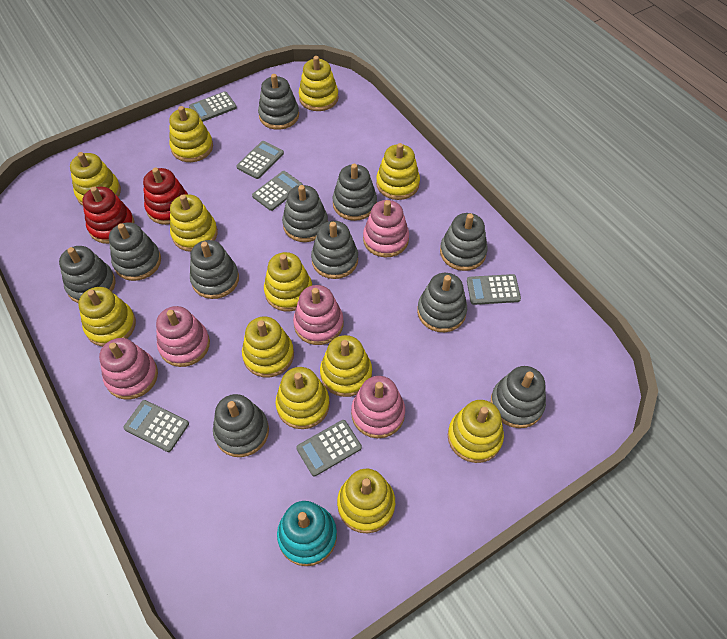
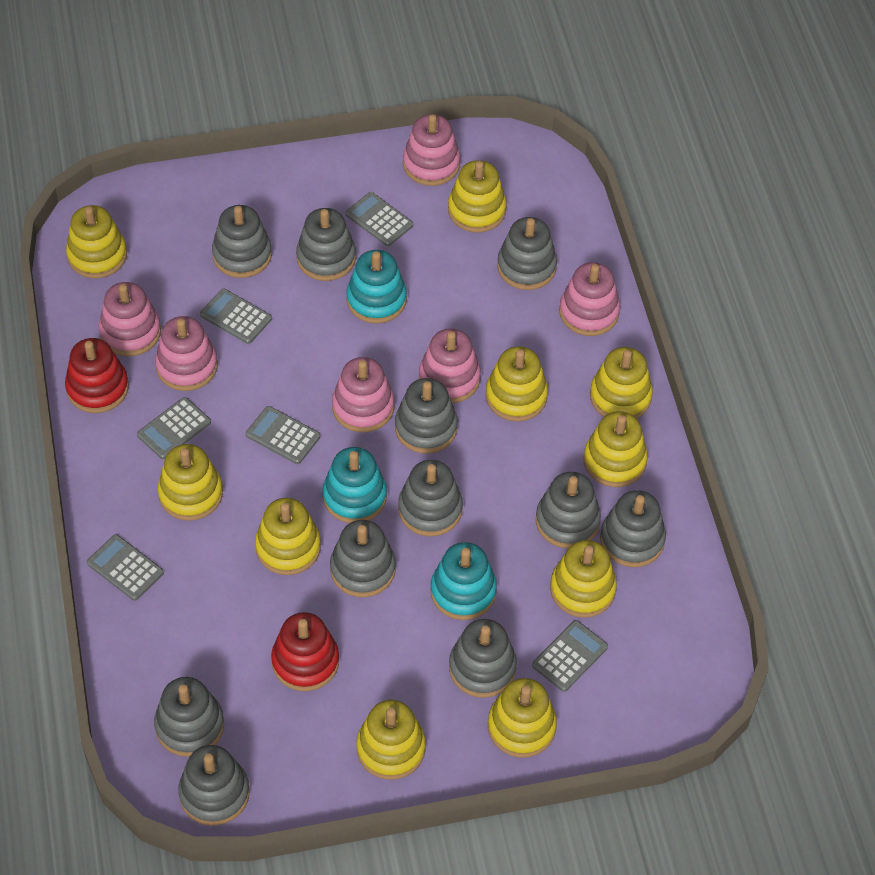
pink stacking toy: [99,338,158,399] [156,306,210,367] [293,285,343,345] [351,376,405,438] [363,200,409,258] = 5 -> [99,282,161,356] [155,316,218,391] [332,357,394,432] [403,114,460,186] [419,329,481,403] [559,262,620,336] = 6
turquoise stacking toy: [277,501,337,566] = 1 -> [322,447,387,523] [346,250,407,323] [430,542,497,620] = 3
yellow stacking toy: [70,152,121,206] [78,287,136,347] [169,106,213,162] [170,194,218,252] [242,316,294,378] [264,252,312,311] [276,367,330,429] [299,56,339,111] [320,335,372,397] [337,469,395,534] [376,143,420,200] [448,400,504,463] = 12 -> [66,205,127,278] [158,444,223,521] [255,498,321,575] [356,700,426,780] [448,160,507,233] [486,346,548,422] [488,678,557,758] [550,540,617,618] [583,411,648,487] [590,347,653,419] = 10

